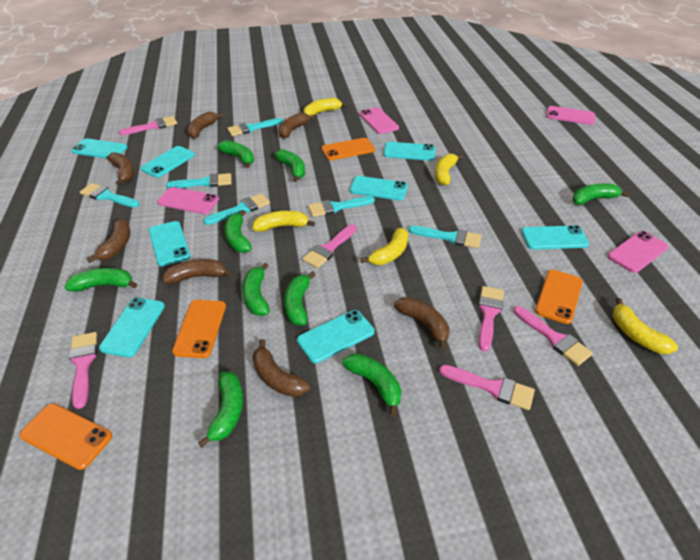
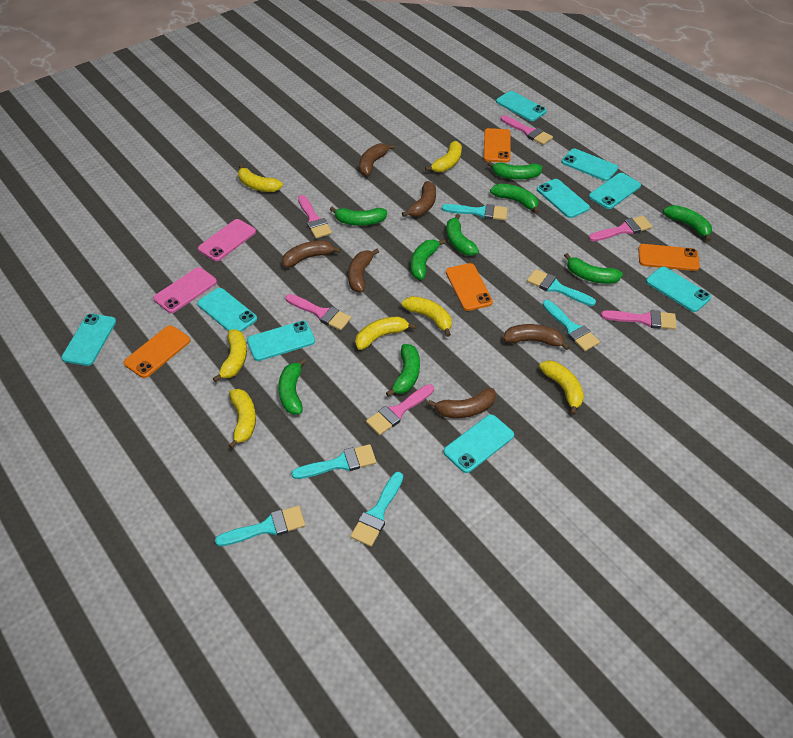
brown banana: [87,219,130,263] [107,152,134,185] [162,259,233,284] [187,112,224,138] [253,339,310,397] [279,112,315,138] [394,297,449,350] = 7 -> [282,240,341,268] [348,249,379,292] [359,143,395,176] [402,181,436,217] [428,388,496,418] [503,324,570,350] = 6
pink phone: [157,187,219,214] [359,107,399,134] [546,106,595,125] [608,231,668,273] = 4 -> [153,267,217,313] [198,219,256,261] = 2
turquoise phone: [71,138,127,159] [99,298,165,357] [141,146,195,178] [149,221,191,266] [297,310,375,363] [350,176,408,200] [384,142,435,161] [521,225,589,250] = 8 -> [61,314,116,366] [197,288,257,332] [247,321,315,361] [444,414,514,473] [496,91,547,121] [537,179,590,218] [561,149,618,181] [589,173,641,209] [646,267,711,312] = 9
yellow banana: [252,211,315,232] [303,98,347,116] [361,228,408,265] [435,154,463,185] [613,298,678,354] = 5 -> [213,329,247,382] [228,389,256,449] [238,164,283,192] [355,316,416,350] [402,296,452,337] [425,141,462,172] [539,360,584,415] = 7

